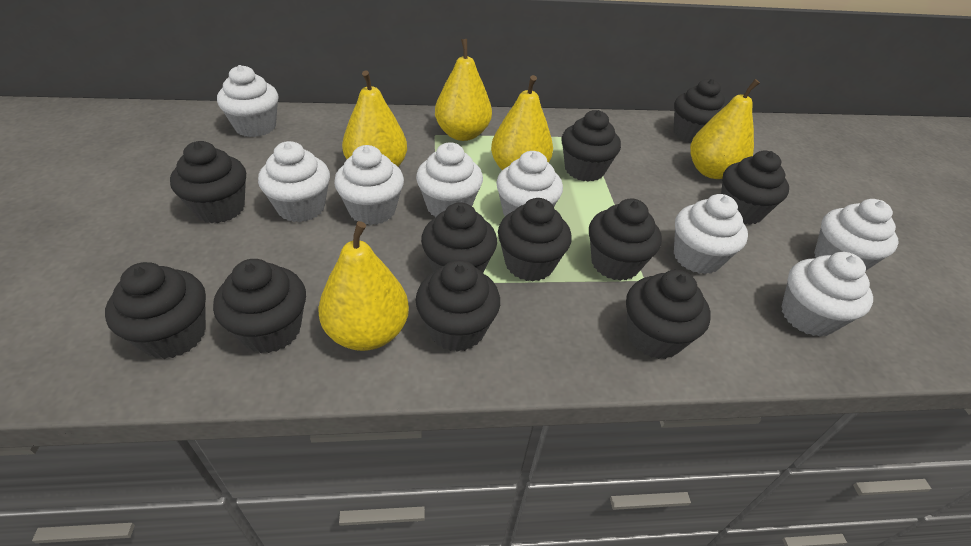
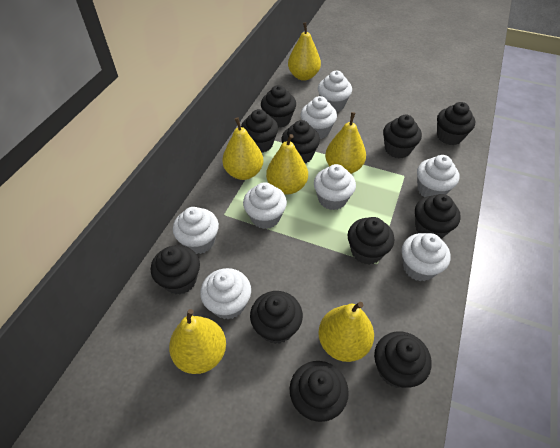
yellow pear: [318,221,409,351] [342,70,407,167] [435,39,492,141] [491,75,553,170] [690,79,760,179] = 5 -> [169,309,226,374] [222,117,263,180] [266,134,308,194] [288,22,321,81] [318,302,374,362] [325,112,366,174] = 6

